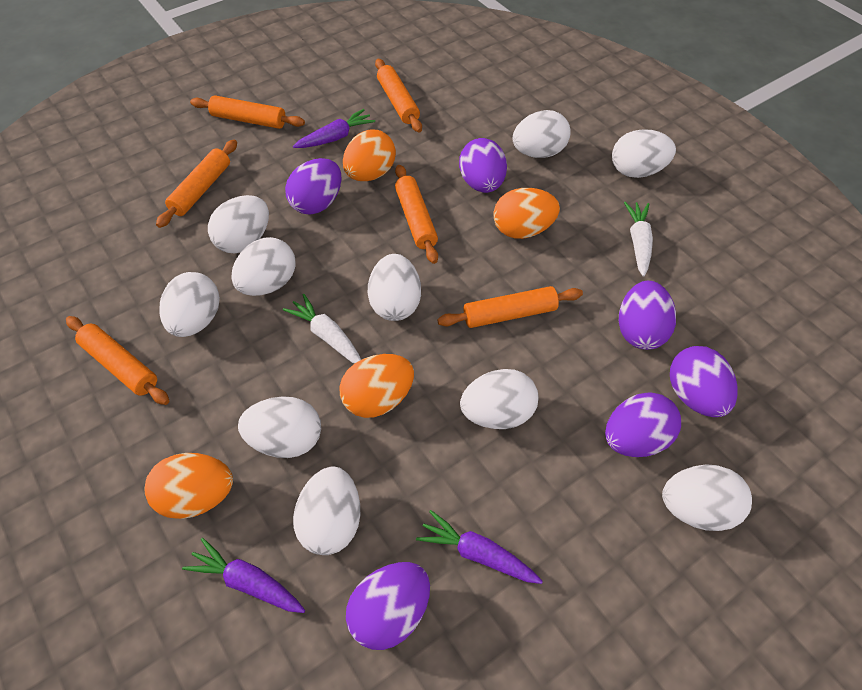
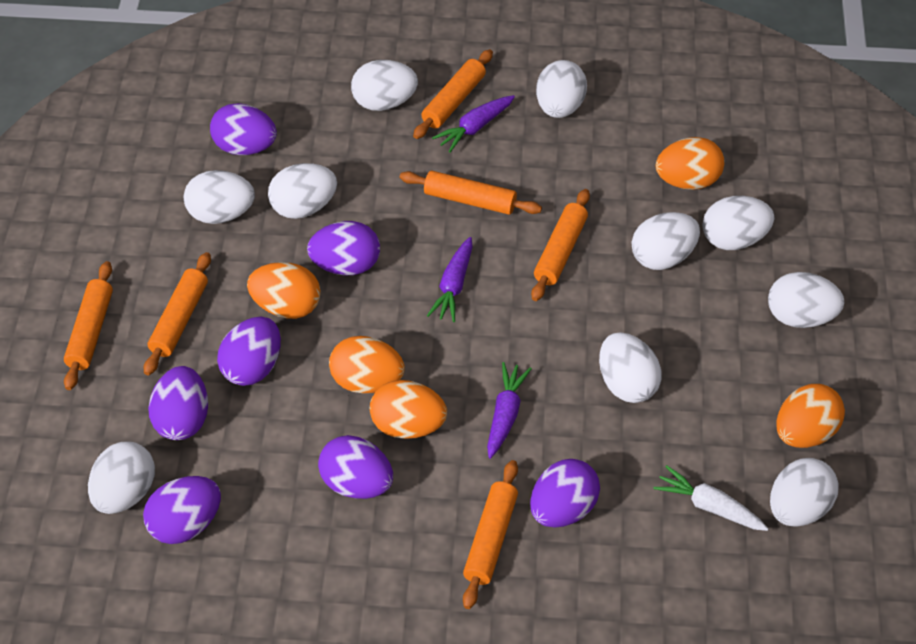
orange egg: [145,453,233,519] [339,354,414,418] [343,130,396,181] [493,188,560,239] = 4 -> [247,262,321,319] [329,336,405,394] [370,380,447,439] [656,137,725,190] [776,384,845,448] = 5
purple egg: [285,158,342,215] [346,562,430,650] [459,138,507,193] [605,392,681,457] [619,281,676,350] [670,346,738,417] = 6 -> [143,476,221,544] [148,366,208,440] [210,103,277,155] [217,317,281,386] [307,221,380,275] [318,435,393,499] [530,459,600,528] = 7
white carrot: [283,294,361,364] [624,202,653,277] = 2 -> [653,465,769,531] = 1

